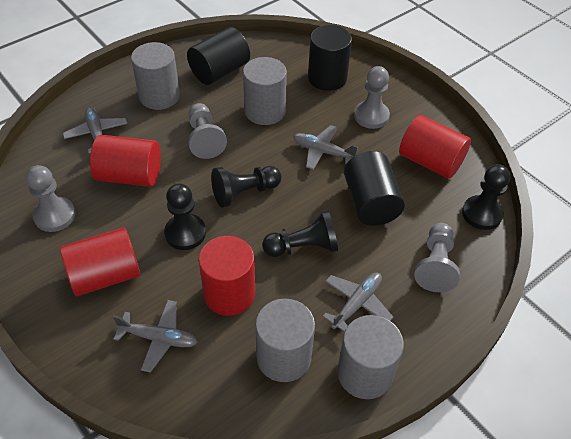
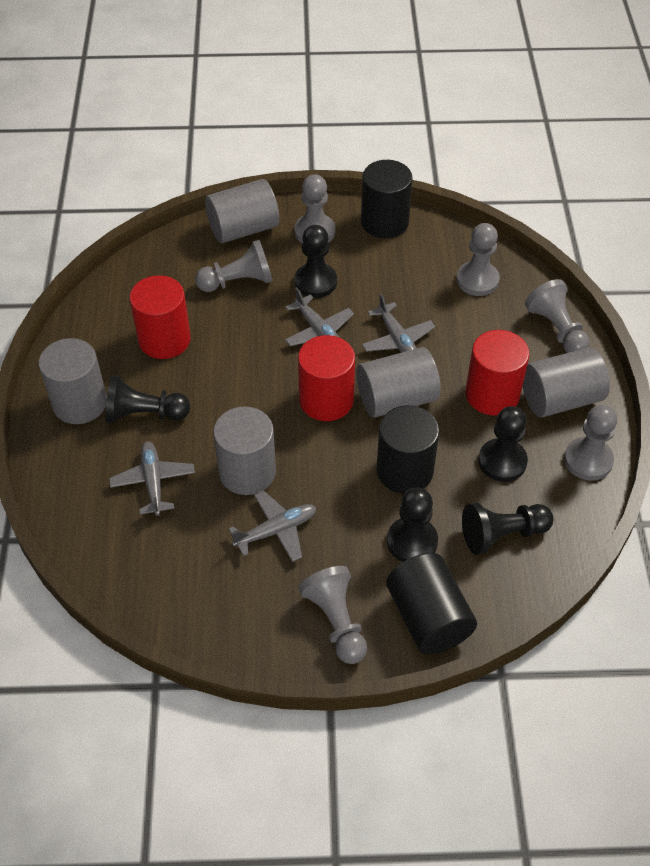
black pawn: [164,183,206,250] [211,166,282,207] [262,210,338,257] [462,164,510,230] = 4 -> [106,375,190,423] [294,225,337,298] [387,487,438,562] [462,503,554,555] [478,406,528,482] = 5
grey cylinder: [131,42,180,110] [243,57,287,125] [255,299,315,382] [337,315,404,399] = 4 -> [39,338,107,424] [205,179,279,243] [213,406,276,495] [356,347,441,418] [523,347,610,417] = 5
grey pawn: [26,165,76,232] [188,103,227,159] [354,66,390,129] [414,223,460,292] = 4 -> [195,240,273,292] [294,174,335,243] [299,566,367,664] [456,223,500,296] [525,279,590,353] [564,405,617,481] = 6
red cylinder: [60,227,140,296] [90,135,161,187] [198,236,255,316] [399,115,471,179] = 4 -> [129,275,191,359] [298,335,355,421] [465,330,530,416] = 3

